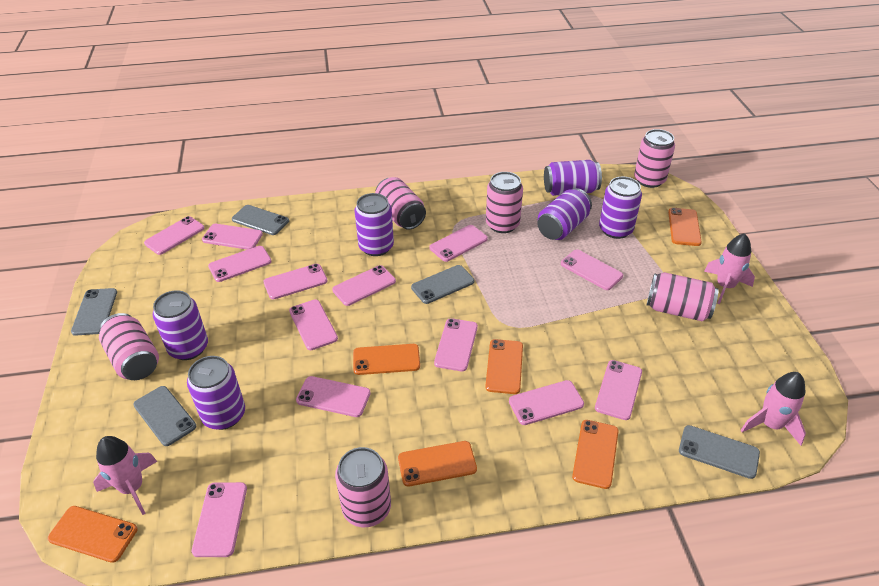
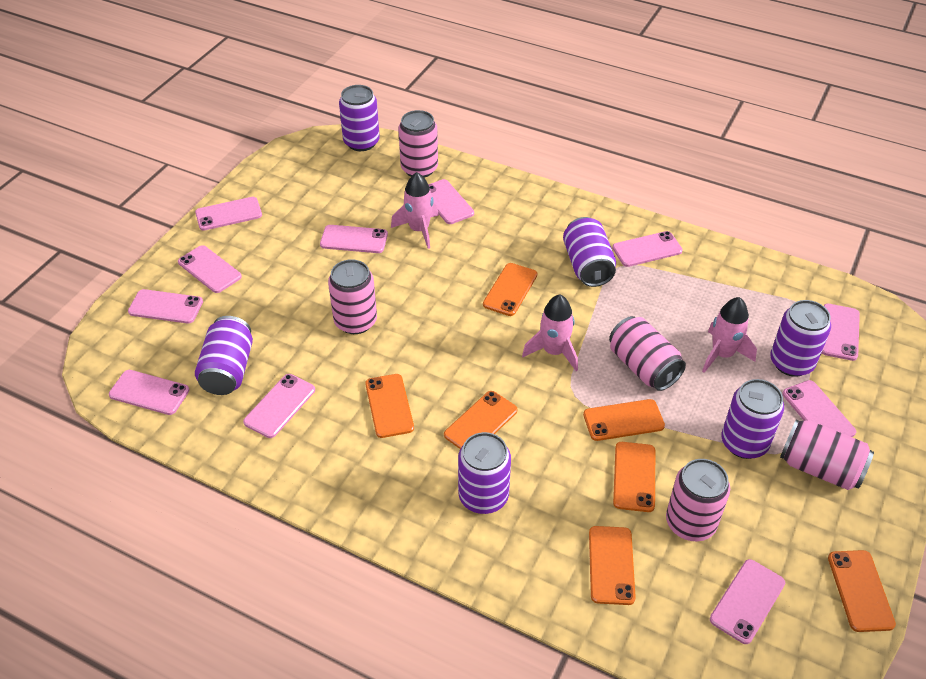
grey phone: [71,288,117,336] [133,386,197,446] [232,205,289,235] [411,265,474,304] [679,425,760,479] = 5 -> none = 0
orange phone: [48,506,137,563] [353,344,420,375] [398,441,477,486] [485,339,523,394] [572,420,618,489] [668,208,702,246] = 6 -> [365,374,414,438] [444,391,518,449] [483,263,537,316] [583,399,665,441] [589,526,636,605] [613,442,655,512] [828,550,896,632] = 7
pink can: [99,313,159,380] [335,447,391,527] [375,177,426,230] [486,172,523,233] [634,129,675,188] [647,272,719,322] = 6 -> [328,259,377,334] [398,110,438,178] [609,316,686,391] [666,459,730,541] [780,420,874,490] = 5
pink phone: [144,216,204,255] [192,482,247,557] [202,224,263,250] [208,246,272,282] [263,264,327,300] [289,299,338,350] [296,376,371,417] [332,265,396,306] [429,225,488,262] [434,318,478,371] [509,380,584,425] [561,249,623,290] [595,360,642,420] = 13 -> [109,370,189,415] [128,289,203,323] [178,245,242,293] [195,197,262,231] [243,374,315,438] [320,225,388,253] [428,179,474,224] [612,231,683,267] [710,559,785,644] [782,380,856,437] [822,304,860,361] = 11

